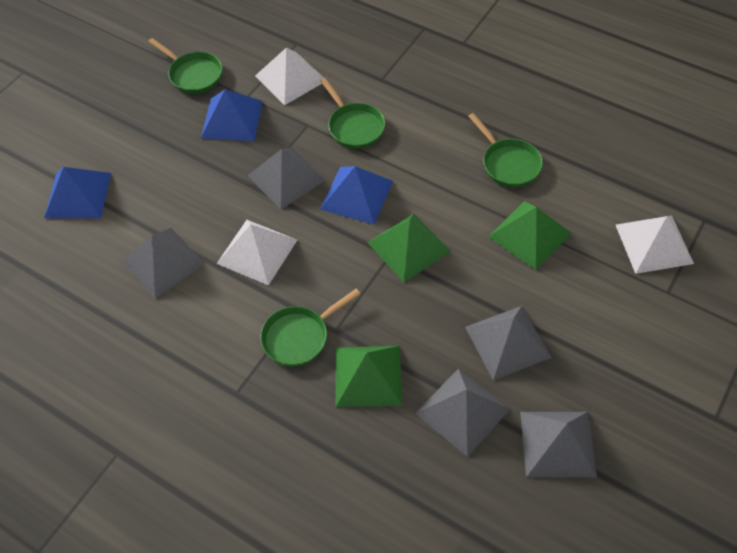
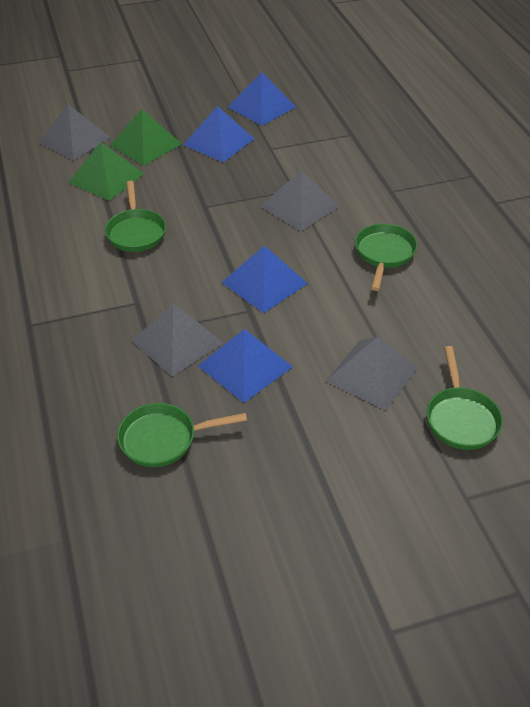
blue pyramid: [44,167,111,218] [201,89,263,141] [320,166,393,224] = 3 -> [183,106,254,162] [198,329,293,403] [221,246,308,313] [228,72,296,126] = 4
green pyramid: [336,346,402,407] [367,213,451,282] [488,201,571,270] = 3 -> [68,142,144,201] [109,109,182,166] = 2
grey pyramid: [122,228,205,298] [247,147,326,210] [415,369,510,457] [465,306,552,380] [520,412,597,477] = 5 -> [38,104,111,160] [131,304,223,376] [261,170,339,231] [326,337,419,411] = 4
white pyramid: [217,220,297,286] [255,47,324,105] [616,215,694,274] = 3 -> none = 0

